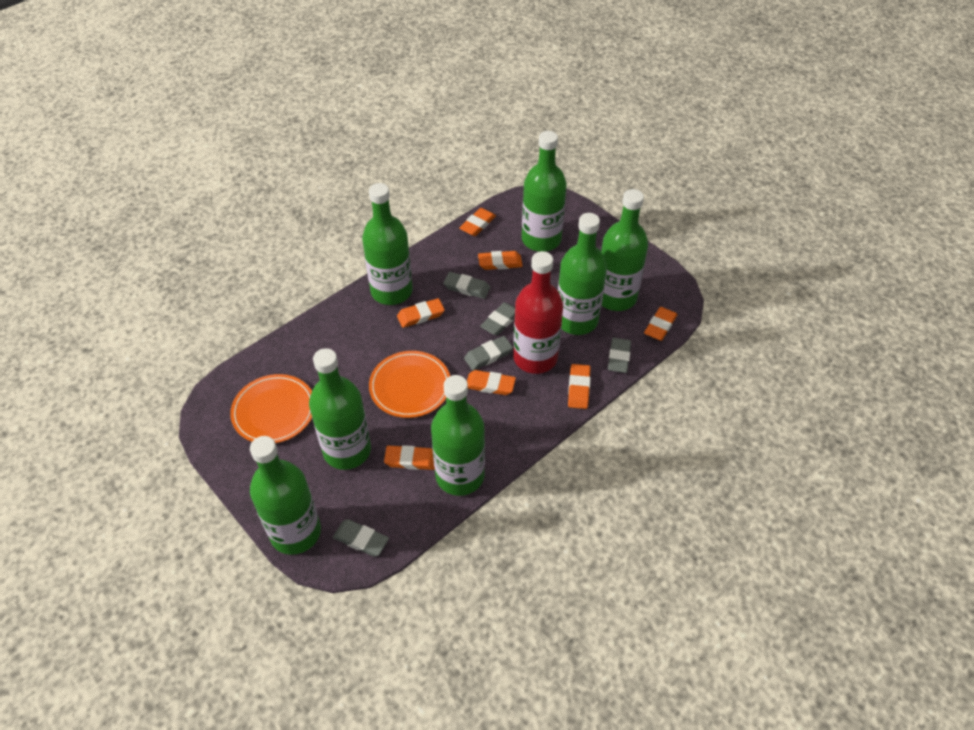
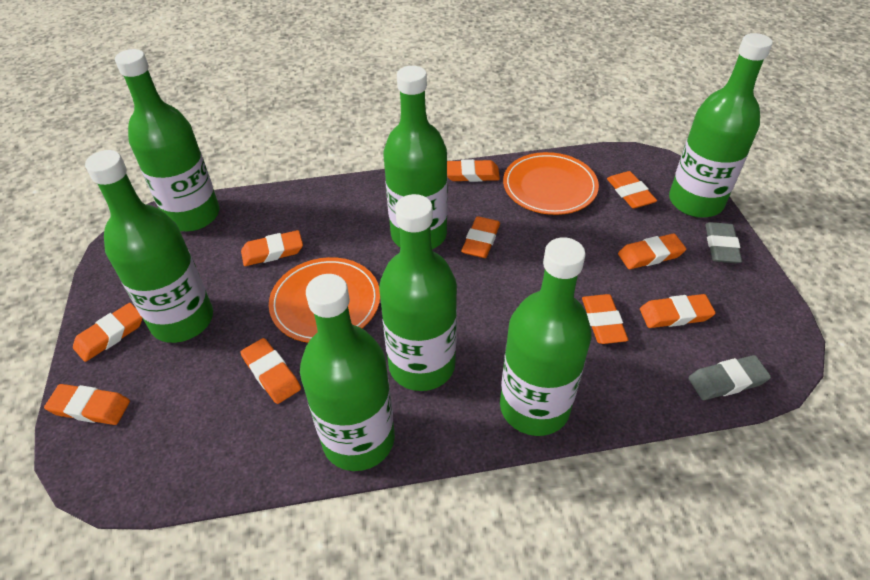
grey eraser: [333,519,389,557] [443,272,490,299] [464,336,513,370] [480,302,515,336] [608,338,631,373] = 5 -> [688,355,771,400] [706,222,742,263] = 2
orange eraser: [384,445,435,470] [397,298,445,328] [459,208,496,236] [467,370,516,395] [478,251,523,270] [568,364,591,409] [644,307,678,341] = 7 -> [44,384,130,425] [73,303,143,362] [240,338,301,404] [241,230,303,266] [447,159,500,182] [461,216,500,258] [582,294,628,344] [607,171,657,209] [618,234,686,269] [640,294,716,328] = 10
red bottle: [513,251,563,374] = 1 -> none = 0

